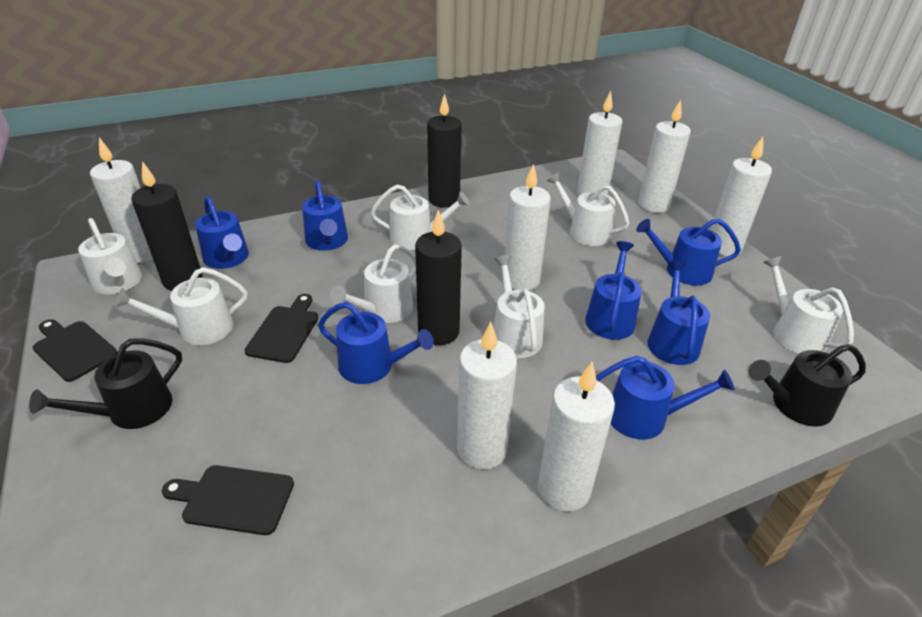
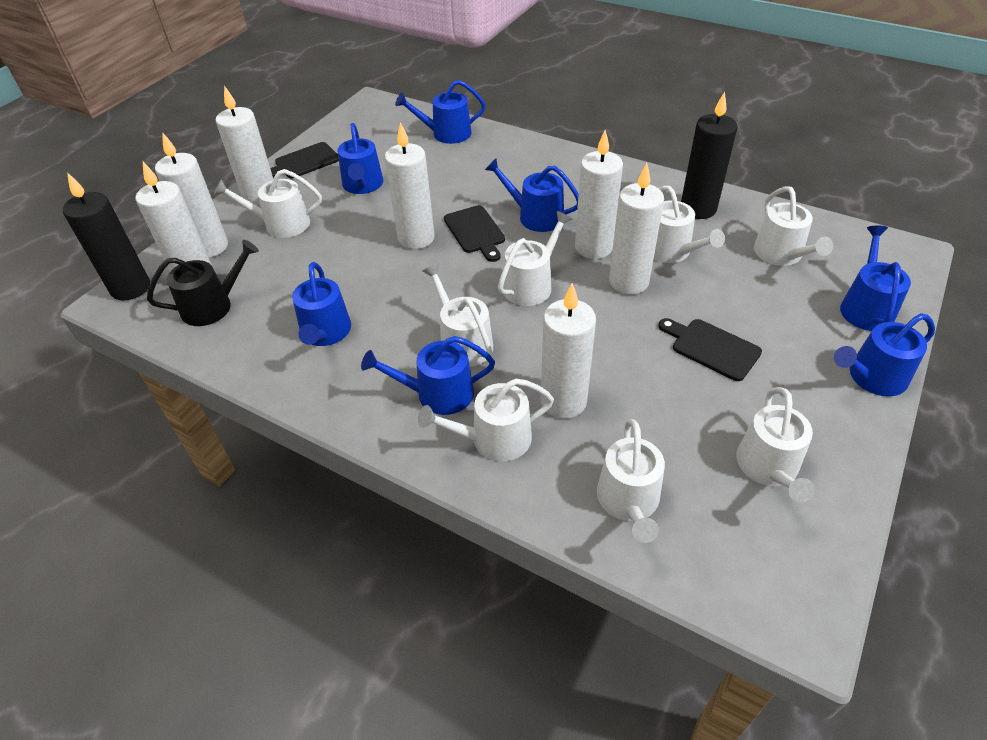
black candle: [131,161,203,291] [415,210,462,345] [427,94,462,208] = 3 -> [63,172,150,301] [681,92,738,219] = 2
black watering can: [29,338,182,429] [749,344,866,427] = 2 -> [147,240,259,326] = 1
white watering can: [78,218,142,294] [114,267,247,345] [330,245,416,323] [371,185,470,250] [493,255,545,358] [547,172,630,246] [763,256,854,354] = 7 -> [214,169,322,238] [418,379,554,461] [422,263,493,367] [498,211,572,306] [597,419,665,543] [654,186,725,263] [736,387,815,503] [754,186,833,266] = 8

